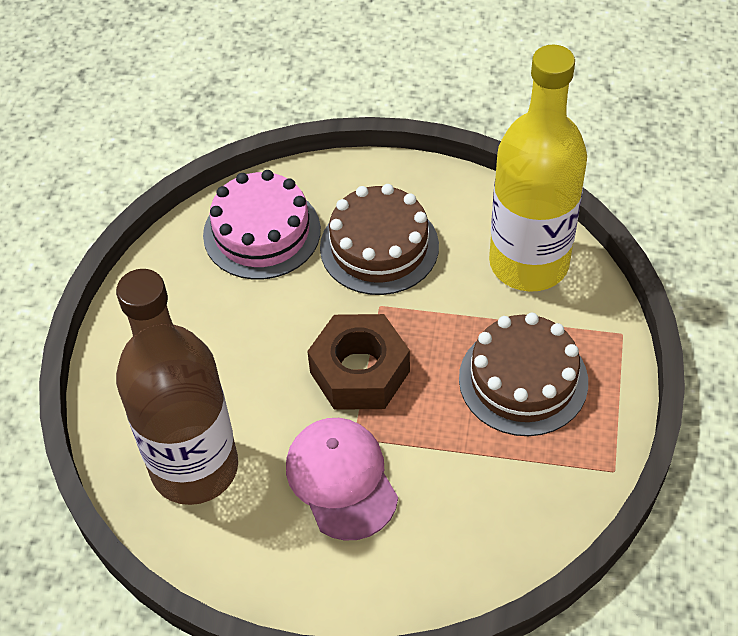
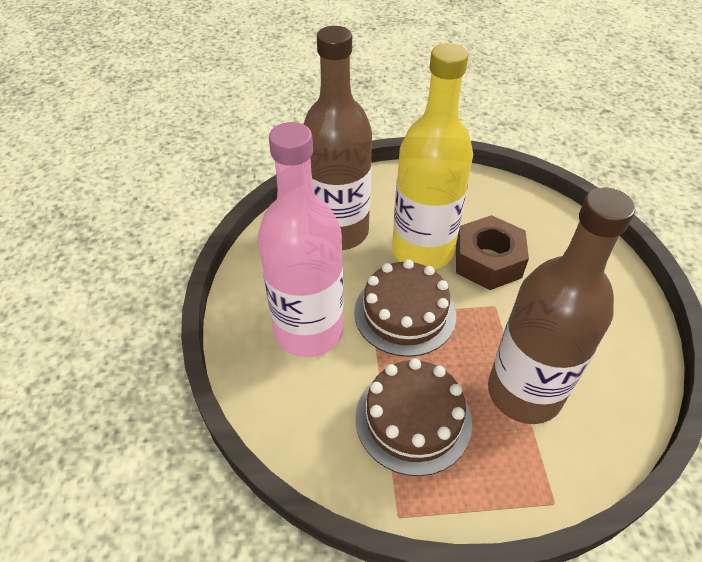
brown bottle: [116,269,238,505] = 1 -> [304,26,372,250] [488,188,635,424] = 2
pink bottle: none = 0 -> [258,122,344,357] = 1
pink cake: [203,170,321,280] = 1 -> none = 0
pink cap: [286,418,398,541] = 1 -> none = 0

